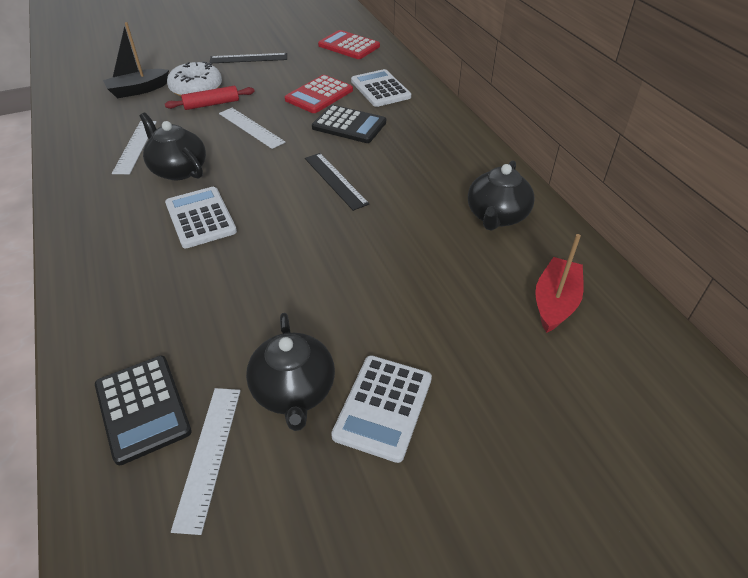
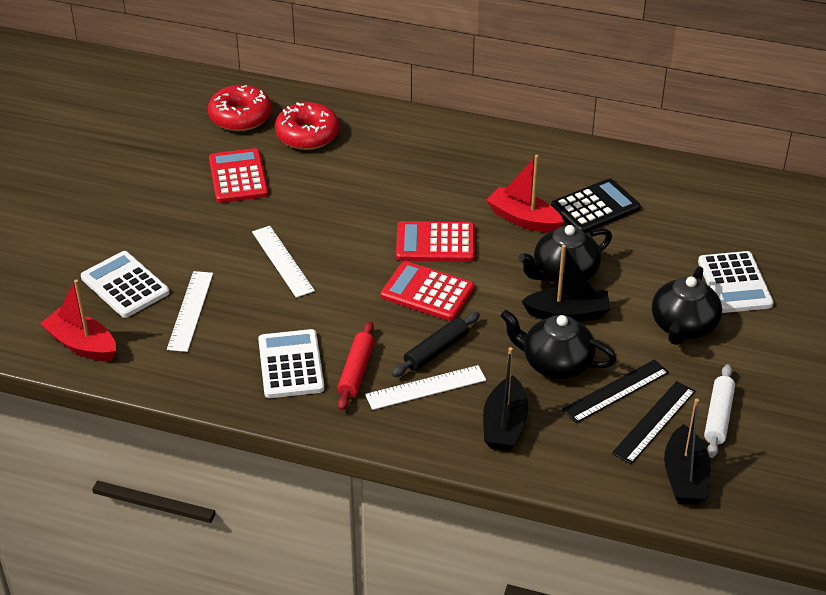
black boat: [103,22,169,98] = 1 -> [483,347,528,451] [522,245,610,322] [664,398,711,504] = 3
black calculator: [95,356,192,465] [312,105,386,143] = 2 -> [551,178,641,233] = 1
black rolling pin: none = 0 -> [392,312,480,377] = 1
red boat: [535,234,584,333] = 1 -> [40,279,116,361] [486,155,564,233] = 2
red calculator: [285,75,353,113] [318,30,380,59] = 2 -> [209,148,268,203] [381,261,474,321] [396,221,475,262] = 3
red donut: none = 0 -> [208,85,272,131] [275,102,339,150] = 2
white donut: [167,61,222,96] = 1 -> none = 0
white rolling pin: none = 0 -> [704,364,735,458] = 1

